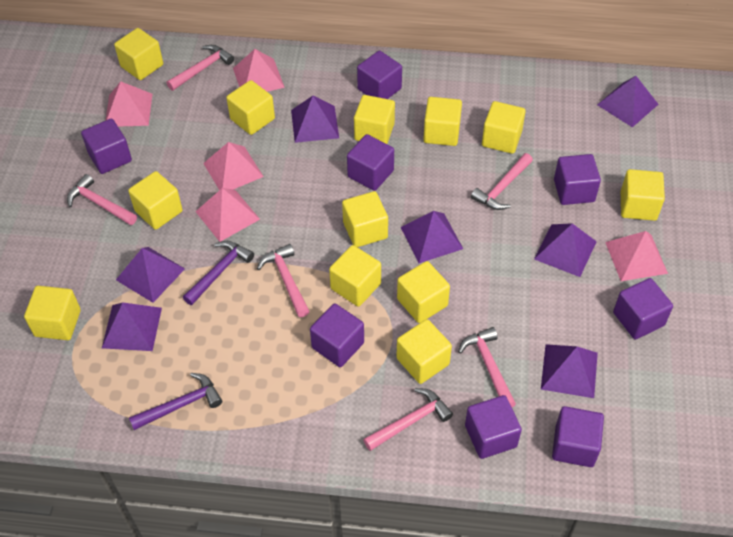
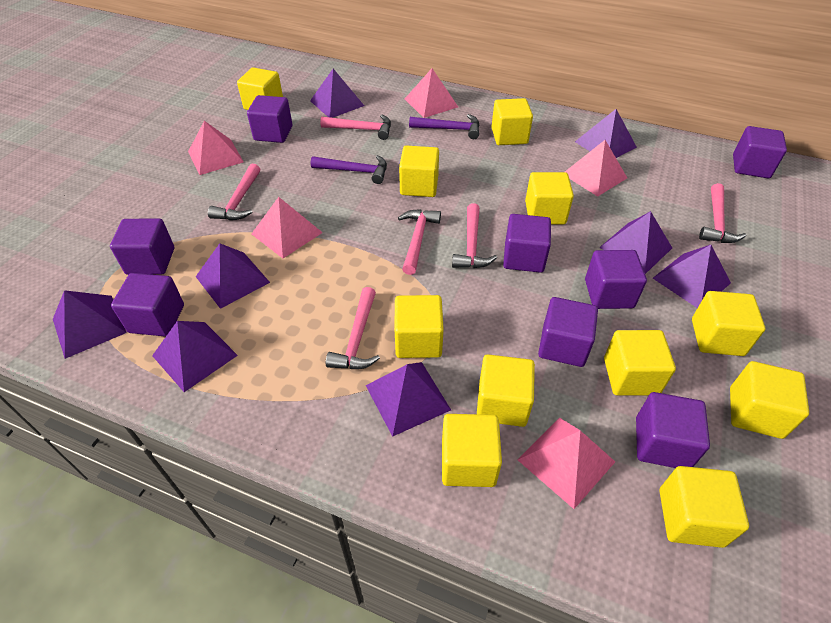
purple pyramid: [102,302,162,351] [116,247,185,303] [291,96,339,143] [401,211,463,263] [534,223,597,277] [541,344,598,398] [597,76,659,127] = 7 -> [53,290,127,359] [152,321,238,392] [196,243,270,309] [310,69,364,118] [366,362,451,437] [575,109,637,158] [599,211,672,274] [653,245,731,308] = 8
yellow cube: [24,286,81,340] [114,28,163,80] [128,171,183,230] [226,80,275,135] [329,245,381,307] [342,191,388,247] [354,95,395,144] [396,319,452,384] [397,261,450,323] [423,97,462,146] [482,101,526,154] [621,169,665,221] = 12 -> [237,67,283,110] [395,295,444,358] [399,146,439,197] [442,414,502,487] [477,354,535,427] [492,98,533,145] [525,172,574,224] [604,330,676,395] [659,466,749,548] [692,291,765,356] [730,361,809,439] = 11

